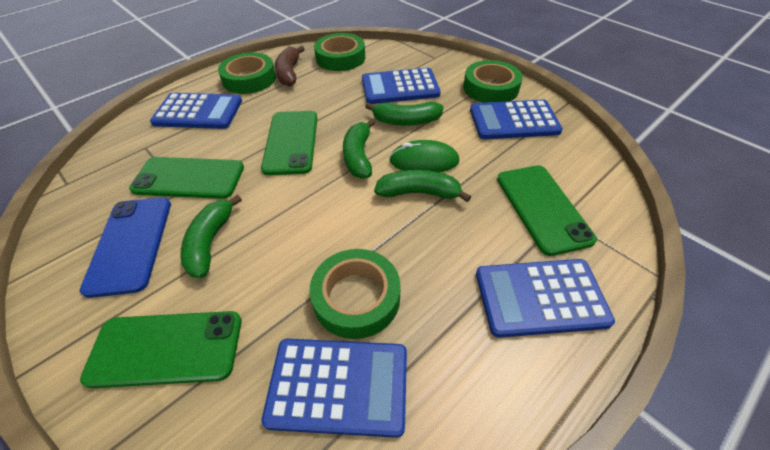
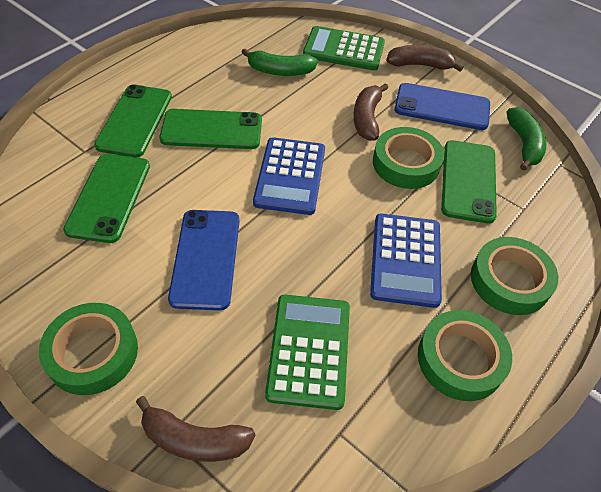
blue calculator: [150,93,242,129] [261,339,407,438] [362,68,441,104] [470,100,563,139] [476,259,615,338] = 5 -> [253,137,325,215] [370,213,442,308] = 2
blue phone: [80,197,171,298] = 1 -> [168,210,239,310] [394,83,490,130] = 2
brown banana: [275,46,305,87] = 1 -> [136,396,255,462] [353,83,388,141] [386,45,464,72] = 3
green banana: [180,195,242,278] [343,119,375,179] [365,101,444,126] [374,170,471,202] = 4 -> [241,48,318,76] [506,107,546,171] = 2
green calculator: none = 0 -> [265,295,350,410] [303,26,385,71] = 2
green mouse: [389,140,459,173] = 1 -> none = 0

